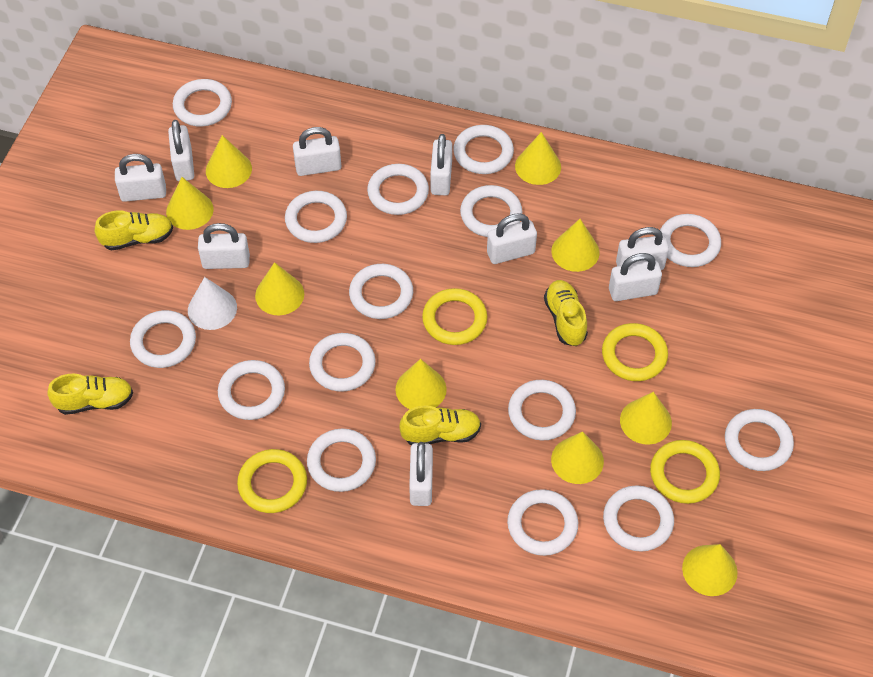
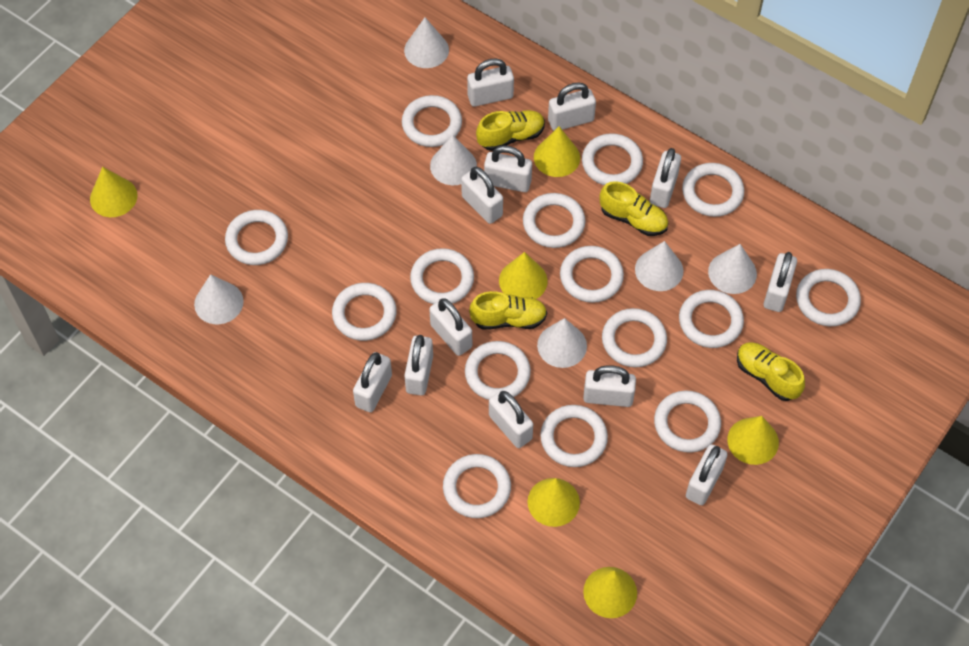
white cone: [188,277,237,330] = 1 -> [194,274,243,324] [404,17,449,68] [430,135,477,185] [537,318,587,368] [635,241,683,291] [708,244,757,294] = 6
white padlock: [115,154,166,202] [168,120,194,181] [198,223,250,269] [293,127,341,176] [409,442,433,506] [430,134,452,195] [487,213,537,264] [609,253,662,301] [616,227,669,270] = 9 -> [353,352,392,412] [404,335,433,395] [429,298,472,356] [461,167,503,224] [467,58,514,107] [484,145,532,192] [489,390,533,448] [548,82,596,131] [583,365,636,407] [650,148,681,208] [686,444,728,505] [764,252,797,312] = 12
yellow cone: [166,177,214,230] [206,135,252,188] [255,262,304,315] [395,359,447,409] [515,132,561,185] [551,219,600,272] [551,431,604,484] [620,392,672,445] [682,544,738,596] = 9 -> [90,167,137,217] [499,252,548,299] [528,478,580,527] [534,126,580,177] [583,567,637,618] [727,416,779,465] = 6
yellow ring: [237,449,307,513] [422,288,487,345] [602,323,668,381] [650,440,720,504] = 4 -> none = 0

